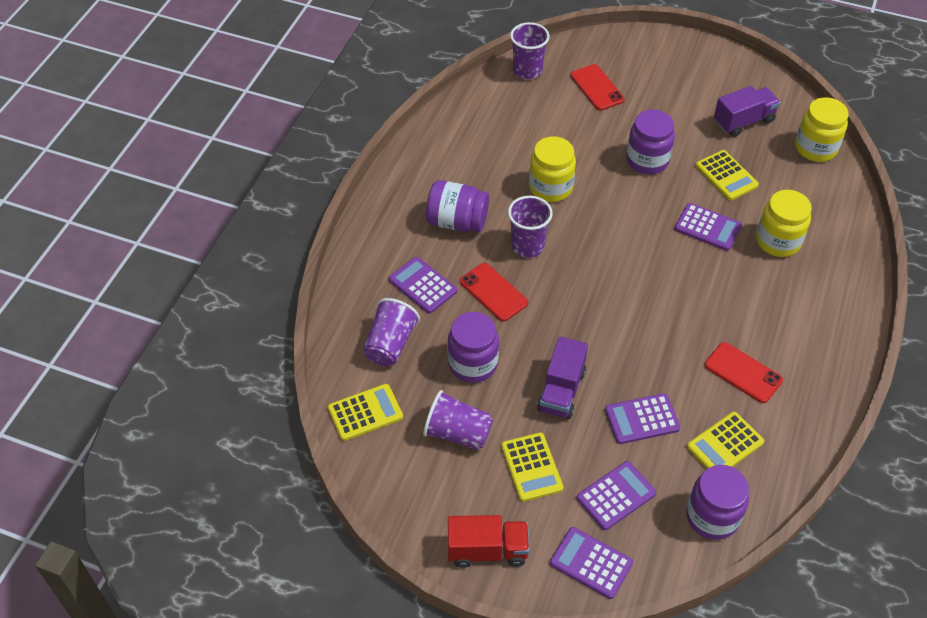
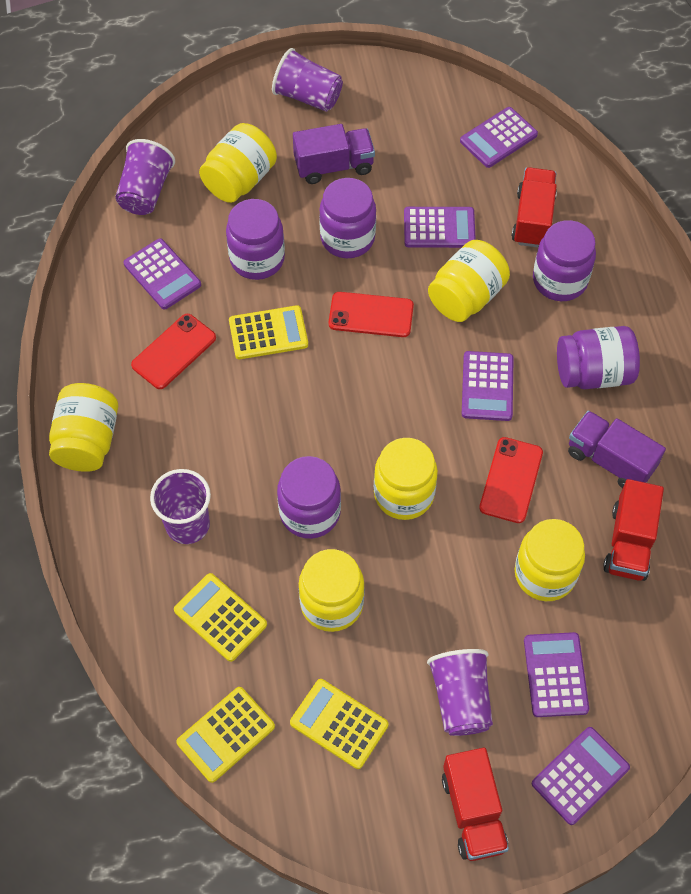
purple calculator: [389,257,457,314] [550,527,633,599] [577,461,656,530] [605,393,680,444] [674,203,742,251] = 5 -> [123,238,201,309] [404,207,476,248] [460,107,538,168] [462,351,514,421] [524,632,589,717] [532,727,630,825] = 6
purple jar: [426,180,489,232] [448,312,499,383] [626,109,675,174] [686,465,749,540] = 4 -> [226,199,285,280] [277,456,341,539] [319,178,376,258] [533,220,596,301] [557,326,640,389] = 5
red truck: [448,515,530,568] = 1 -> [442,748,509,861] [511,167,557,247] [603,479,664,581] = 3
yellow jar: [529,136,576,202] [756,190,812,257] [795,97,849,162] = 3 -> [49,383,118,472] [199,123,277,203] [299,549,365,632] [374,438,438,520] [428,240,510,322] [515,519,585,601] = 6

